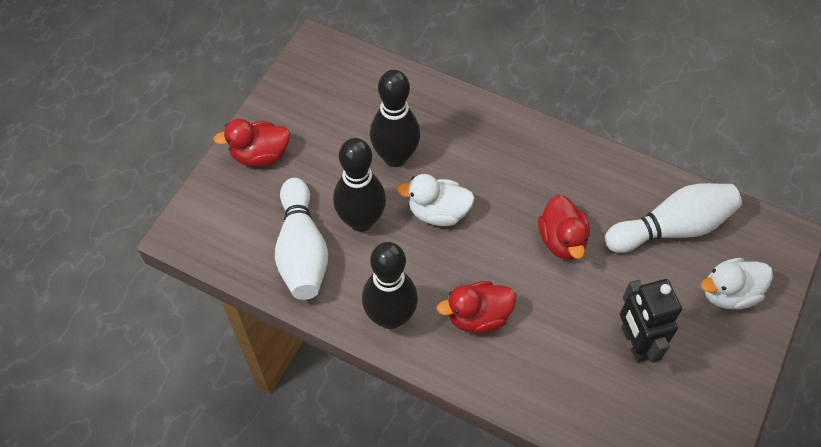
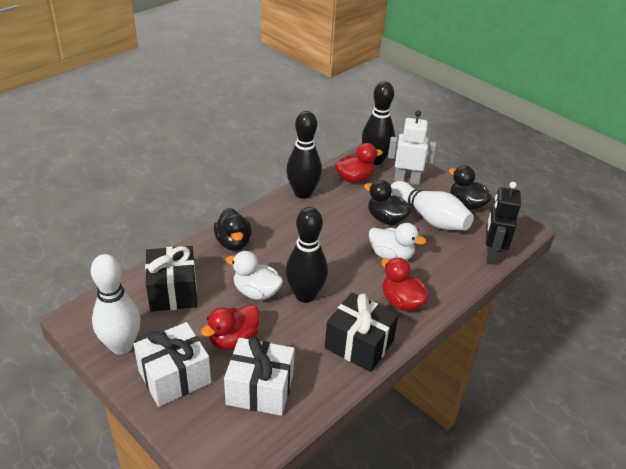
black duck: none = 0 -> [214,208,251,251] [364,180,411,225] [448,165,492,210] = 3
black gift: none = 0 -> [145,246,197,312] [325,292,398,372] = 2
white gift: none = 0 -> [134,322,211,407] [224,336,295,416] = 2
white robot: none = 0 -> [388,110,436,185] = 1

